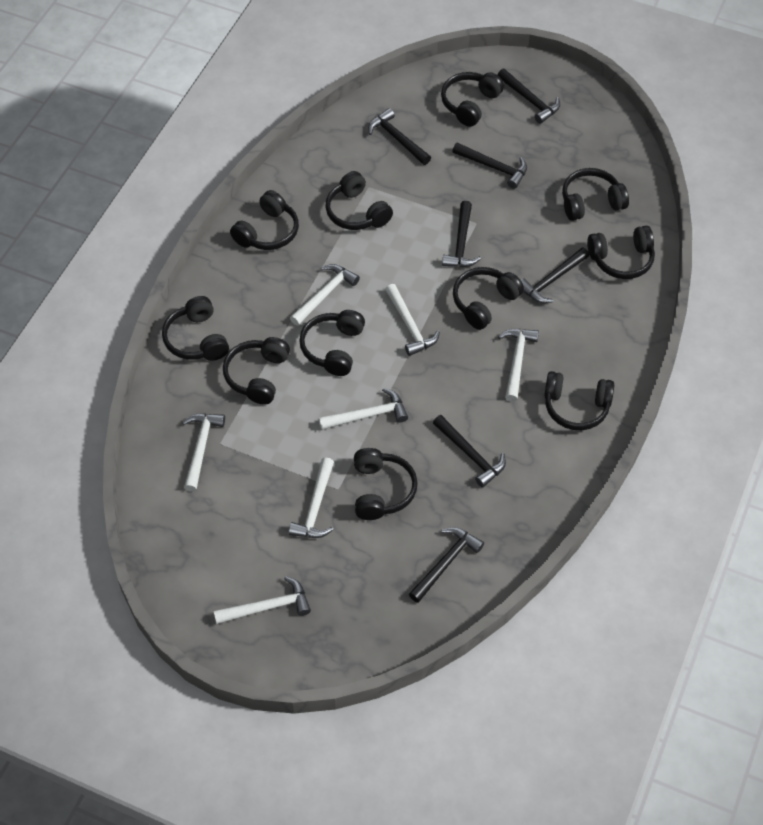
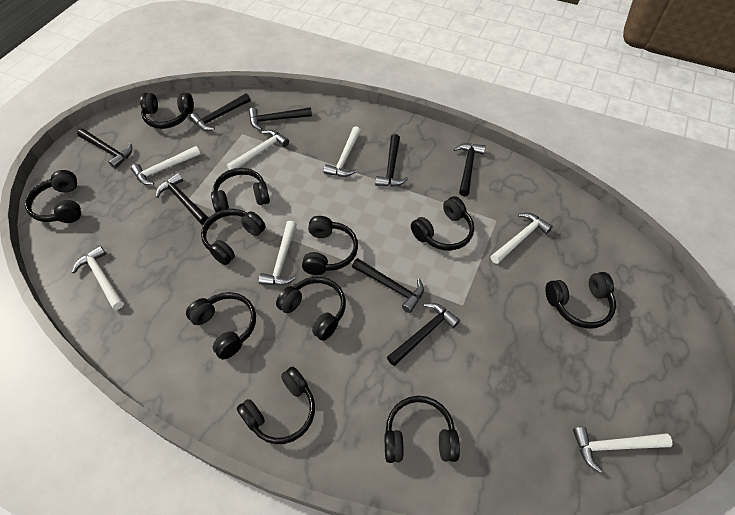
black hammer: [368,108,431,165] [409,527,484,603] [433,415,506,488] [442,201,481,267] [452,143,527,189] [498,69,560,124] [521,247,589,303] = 7 -> [77,129,132,169] [156,173,209,225] [189,93,251,131] [249,107,312,130] [352,258,424,313] [375,134,408,187] [387,303,460,366] [454,143,486,196] = 8

